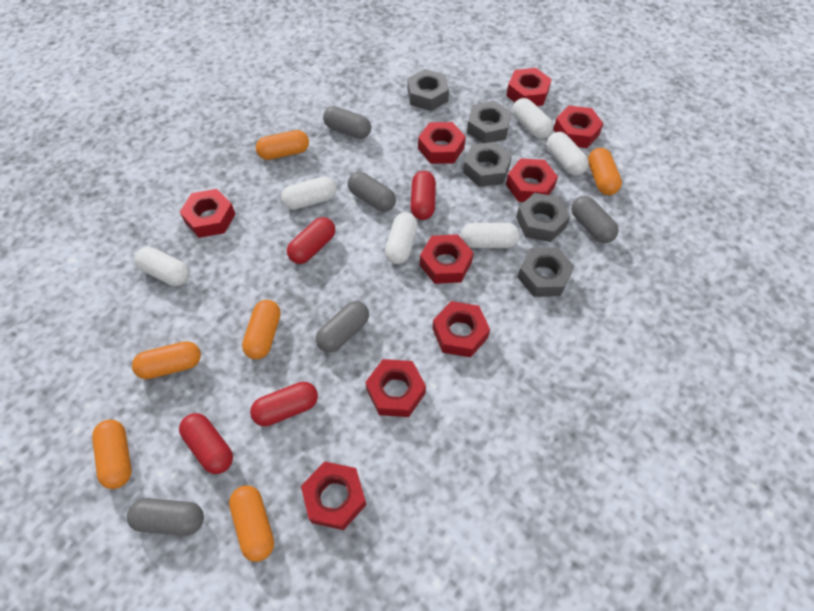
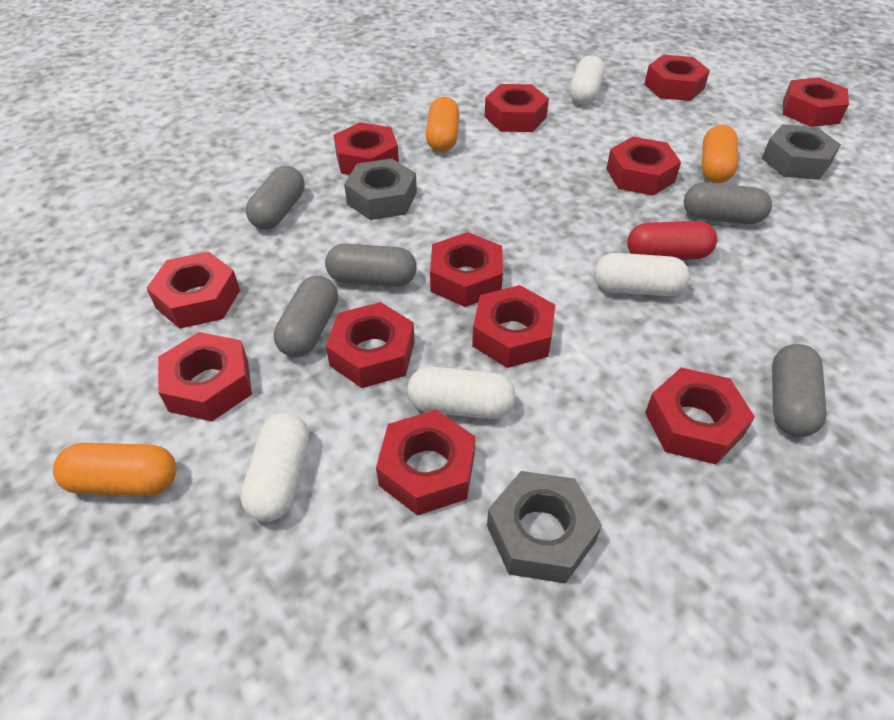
grey nut: [408,69,449,111] [463,142,512,187] [467,101,512,143] [516,193,570,242] [517,247,574,297] = 5 -> [344,158,417,220] [487,471,602,584] [762,124,841,180] = 3
orange capsule: [92,420,131,489] [132,341,201,379] [229,486,274,562] [242,300,280,359] [256,130,309,160] [588,148,622,195] = 6 -> [53,443,177,496] [426,97,460,152] [702,125,738,183] = 3
red capsule: [179,413,233,474] [250,382,318,426] [287,217,335,264] [411,171,436,220] = 4 -> [627,221,717,260] = 1
red nut: [180,189,235,238] [301,462,367,530] [365,359,426,417] [418,122,466,164] [420,234,474,284] [432,301,490,357] [506,68,552,106] [506,158,558,202] [553,106,603,148] = 9 -> [147,252,240,329] [158,332,252,421] [326,302,415,388] [334,122,399,175] [376,410,476,516] [430,232,503,307] [472,285,555,368] [485,84,549,132] [606,137,681,196] [645,55,710,101] [645,368,755,465] [783,77,849,127] = 12
white capsule: [134,247,190,286] [281,177,336,210] [385,212,418,264] [461,223,520,248] [512,98,553,139] [547,132,589,175] = 6 -> [240,412,309,522] [407,366,516,419] [570,55,605,105] [594,253,690,296] = 4

